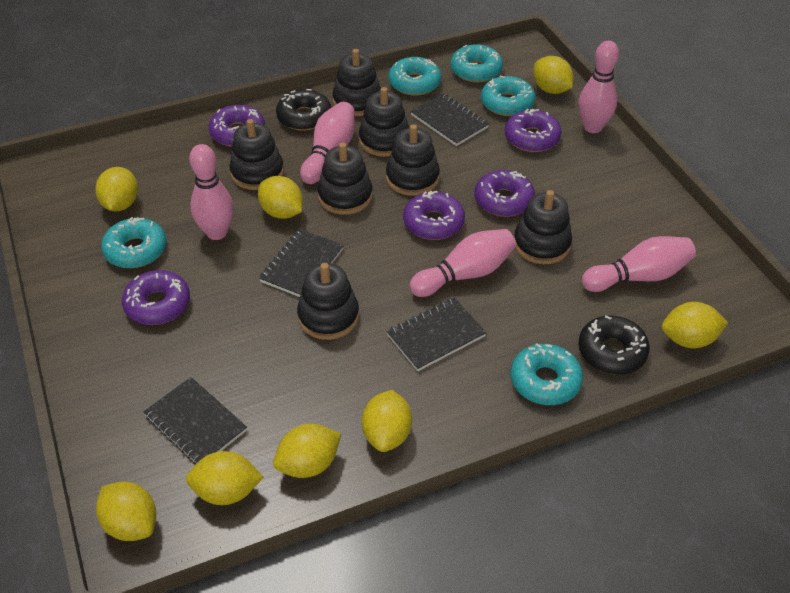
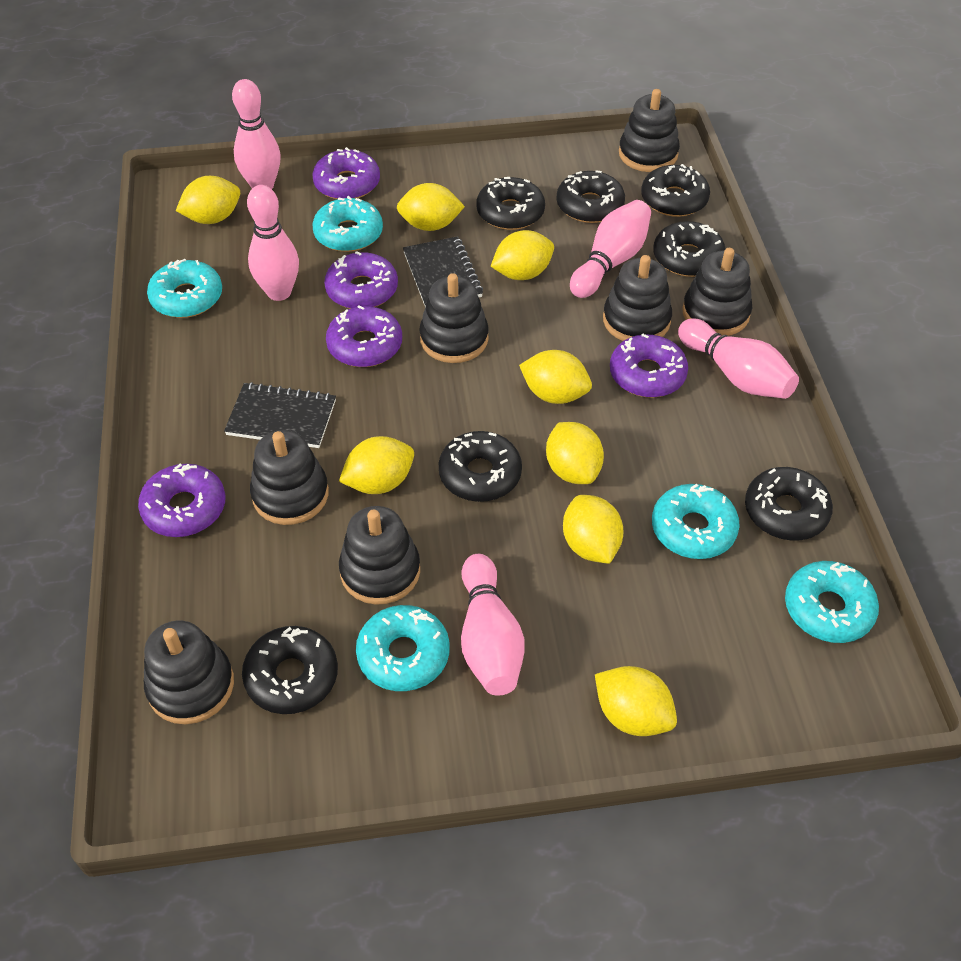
black donut: [276,89,331,131] [578,315,650,374] = 2 -> [242,626,338,714] [439,431,522,502] [476,177,545,230] [556,170,625,223] [641,164,710,217] [653,221,725,277] [745,467,833,540] = 7
black notebook: [144,377,247,464] [259,229,344,297] [387,298,487,371] [411,93,489,146] = 4 -> [224,382,336,448] [403,236,483,307] = 2

